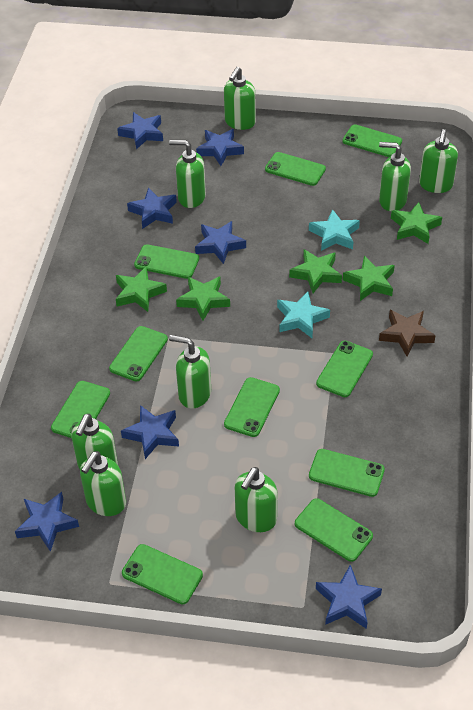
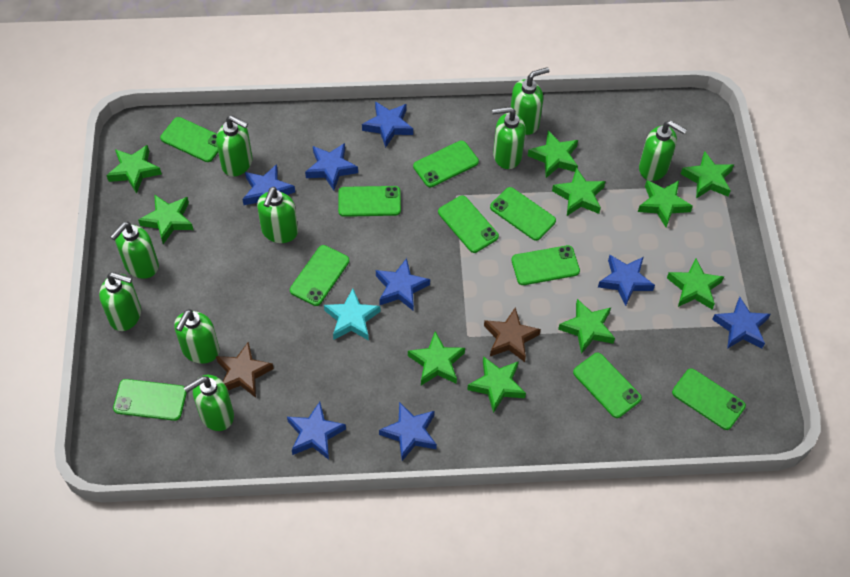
blue star: [15,492,79,552] [117,112,163,149] [121,405,179,459] [127,187,177,229] [195,221,246,264] [196,129,244,166] [316,565,382,629] = 7 -> [243,164,295,205] [287,402,346,460] [305,143,358,191] [362,101,413,148] [376,258,430,311] [379,402,437,461] [598,255,655,306] [712,297,770,349] = 8
brown star: [379,310,436,356] = 1 -> [216,342,274,398] [484,307,541,362] = 2
green soap dispenser: [72,414,118,469] [80,451,126,516] [169,140,206,208] [169,335,211,409] [224,67,256,130] [235,467,277,532] [379,142,411,211] [419,129,458,193] = 8 -> [99,272,141,331] [110,222,159,279] [174,309,220,364] [184,375,234,431] [216,115,253,176] [257,187,298,243] [492,107,525,169] [511,67,549,135] [639,121,687,181] = 9
green star: [116,266,167,312] [176,277,230,321] [289,249,342,293] [343,256,395,301] [391,202,442,244] = 5 -> [106,145,162,194] [138,194,193,244] [408,331,465,385] [467,356,526,413] [528,130,578,178] [552,168,606,216] [558,299,615,354] [638,180,693,227] [667,258,724,309] [681,151,734,199] = 10
turquoise star: [277,292,330,338] [309,209,360,251] = 2 -> [324,288,381,341] = 1

